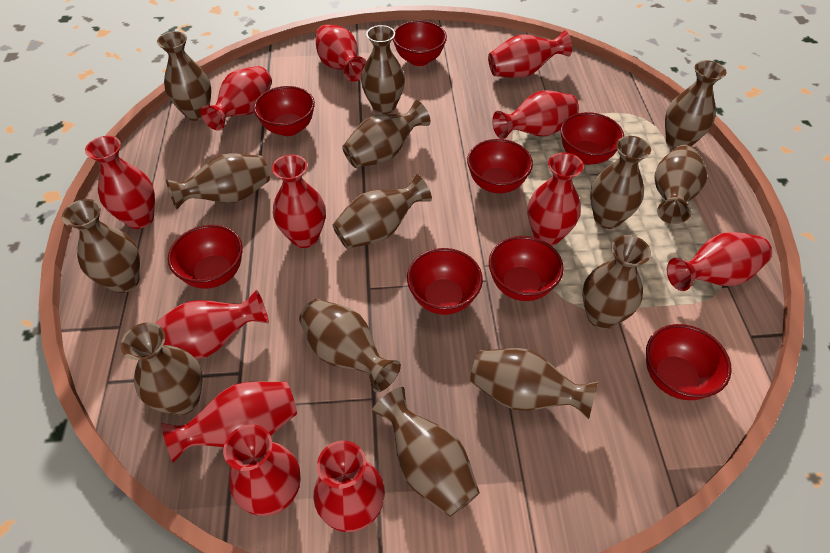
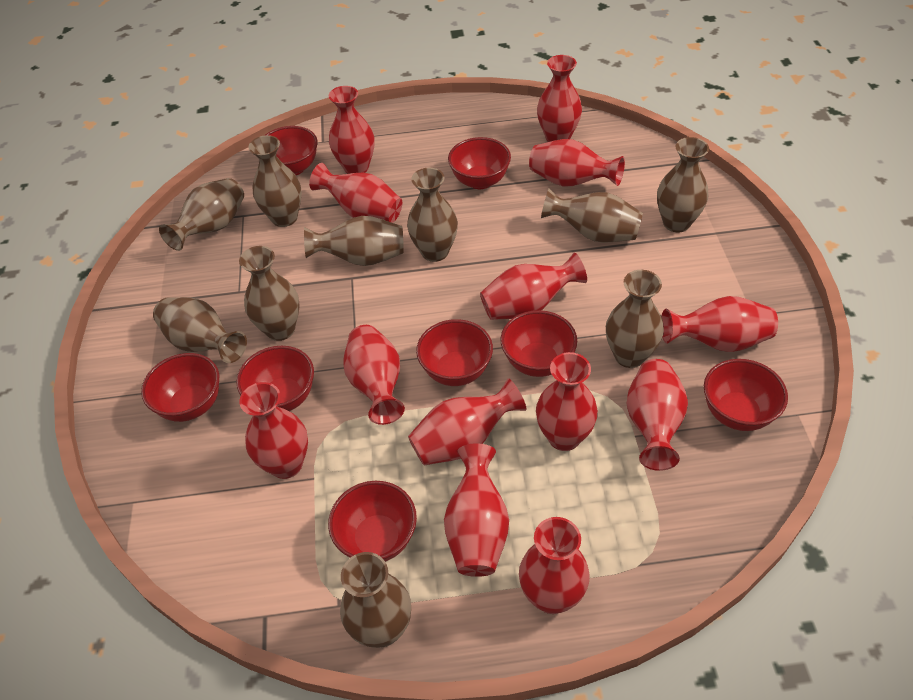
brown vase: [62,199,140,293] [121,322,203,415] [157,31,211,121] [166,153,270,209] [299,299,401,392] [333,174,432,249] [342,100,431,168] [361,25,405,114] [372,387,480,517] [470,348,598,420] [582,235,651,329] [590,136,651,229] [654,145,707,224] [665,60,726,149] = 14 -> [153,297,247,363] [159,178,244,251] [239,246,300,341] [249,135,302,227] [304,216,404,266] [340,552,411,648] [407,168,458,262] [541,189,643,243] [606,270,664,368] [657,137,709,232] = 10
red vase: [85,136,155,229] [155,290,269,359] [161,381,297,463] [200,66,272,131] [223,424,301,516] [272,154,326,248] [313,440,385,532] [316,24,366,81] [488,30,572,78] [492,90,579,139] [528,152,584,246] [667,232,772,291] = 12 -> [239,382,308,479] [309,163,402,223] [329,86,375,174] [343,325,405,425] [408,378,527,466] [444,443,509,577] [480,253,587,320] [519,517,590,614] [529,139,625,187] [536,352,598,451] [537,55,582,142] [626,359,688,471] [661,296,778,352] = 13

